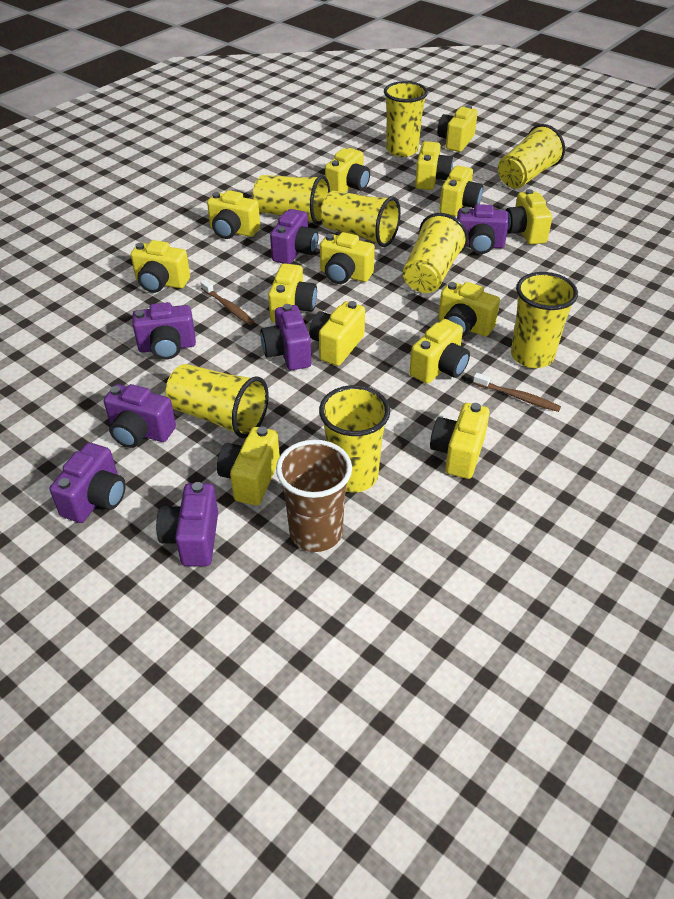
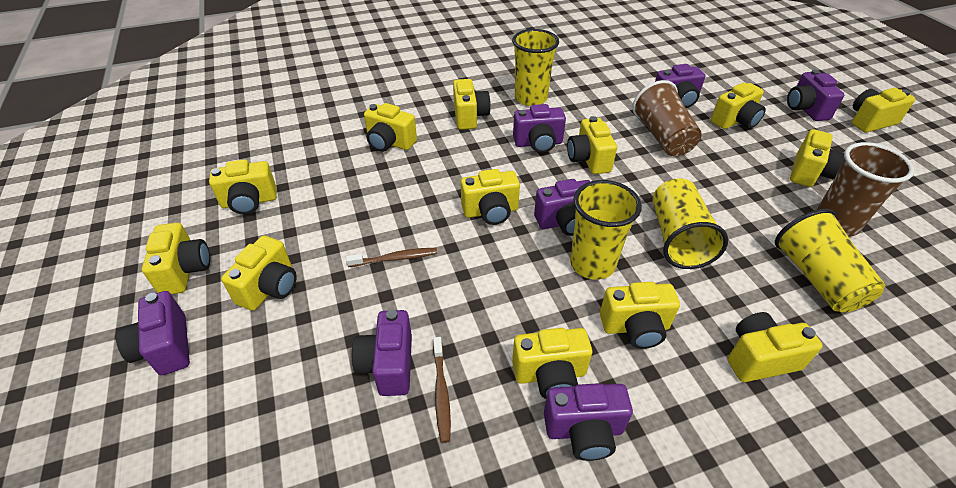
brown cup: [276,440,352,552] = 1 -> [632,80,702,156] [817,142,914,237] = 2
yellow camera: [131,240,190,293] [207,190,260,239] [217,426,280,505] [268,263,317,323] [309,301,365,366] [320,232,375,284] [325,148,370,192] [410,319,470,384] [415,141,453,190] [430,403,490,479] [437,105,478,152] [438,281,500,337] [439,166,483,217] [505,189,552,245] = 14 -> [142,223,210,294] [209,159,277,214] [221,236,297,311] [364,103,417,152] [453,79,491,130] [461,169,520,225] [512,328,592,399] [567,116,617,174] [600,282,680,349] [711,82,766,129] [727,312,823,382] [790,129,844,187] [852,88,915,133] = 13
yellow cup: [166,364,269,438] [253,175,330,225] [319,385,390,493] [321,191,401,247] [384,81,428,157] [403,213,468,293] [498,124,565,189] [511,272,578,368] = 8 -> [512,29,559,106] [570,180,642,280] [653,178,728,269] [775,209,885,313] = 4

